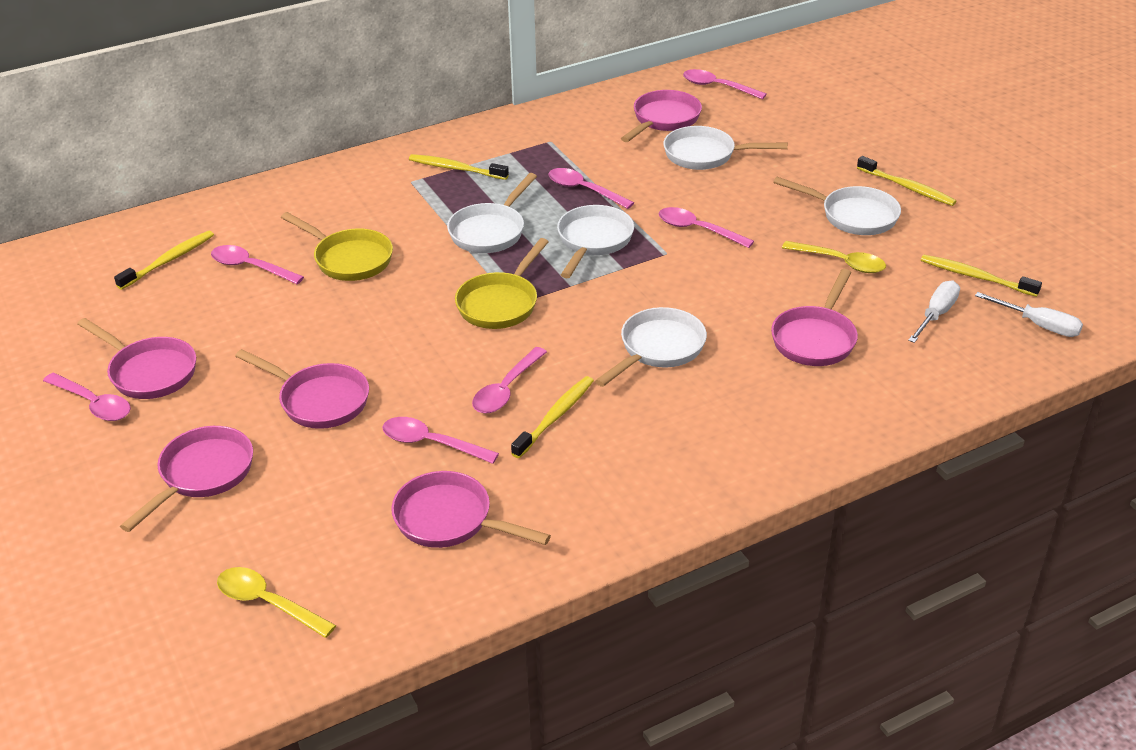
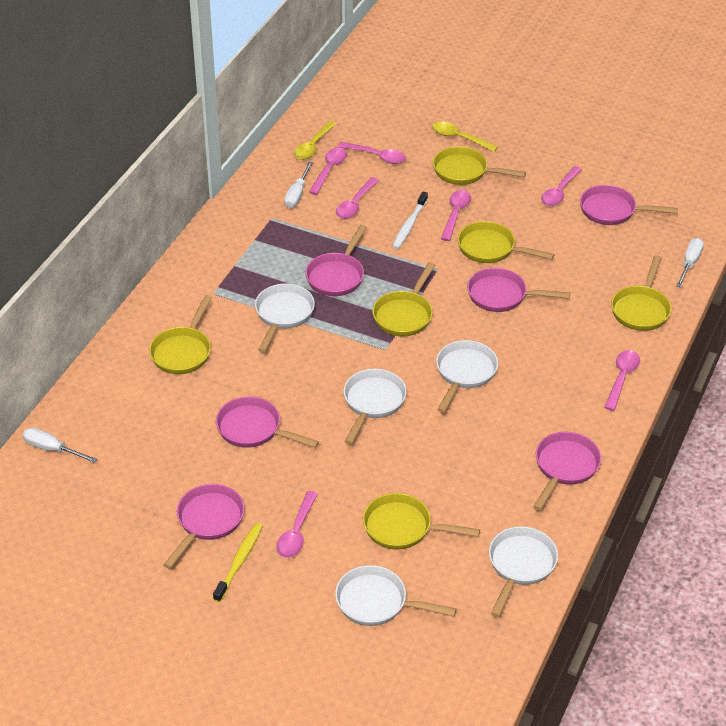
white screwdriver: [908,281,960,343] [975,292,1083,337] = 2 -> [23,427,97,463] [284,162,313,208] [676,238,704,287] = 3
white toothbrush: none = 0 -> [392,192,428,249] = 1
yellow pan: [281,212,393,281] [455,238,549,329] = 2 -> [149,295,212,374] [363,493,480,549] [372,262,435,336] [433,146,526,185] [458,221,555,263] [611,255,671,331] = 6
yellow toothbrush: [114,230,214,290] [409,154,509,180] [511,376,594,458] [857,156,957,206] [921,255,1042,297] = 5 -> [213,523,263,602] = 1

